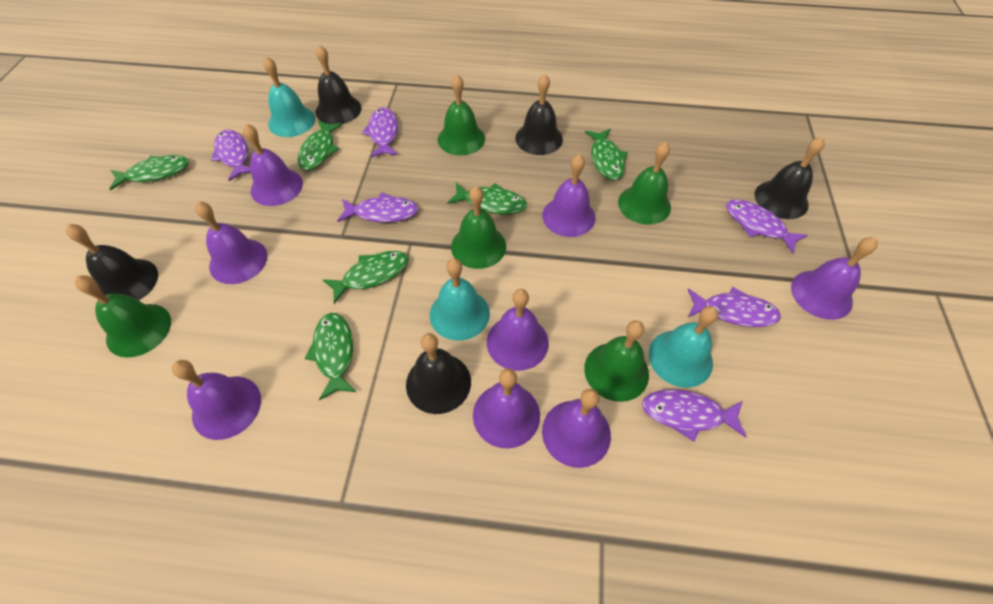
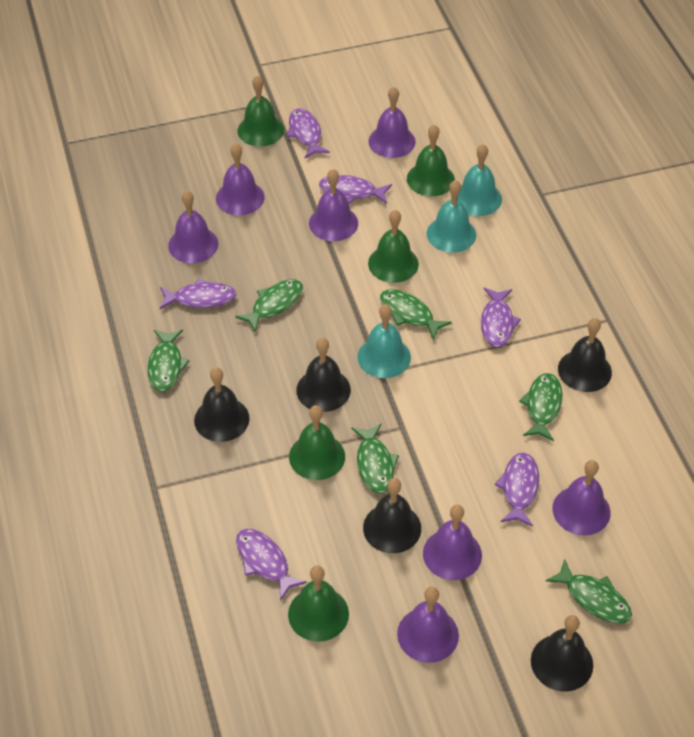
purple bell: [172,360,261,440] [195,201,267,284] [243,124,303,206] [473,369,540,449] [487,289,549,371] [542,154,596,237] [542,389,611,468] [791,237,878,320] = 8 -> [168,191,218,263] [216,143,265,215] [309,169,358,241] [369,87,416,158] [397,587,459,663] [423,505,482,580] [552,460,611,535] = 7

